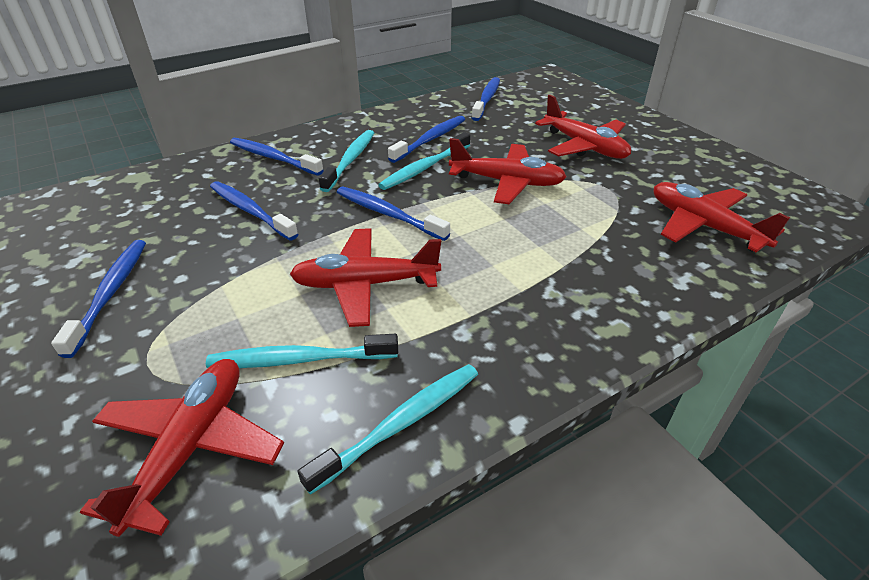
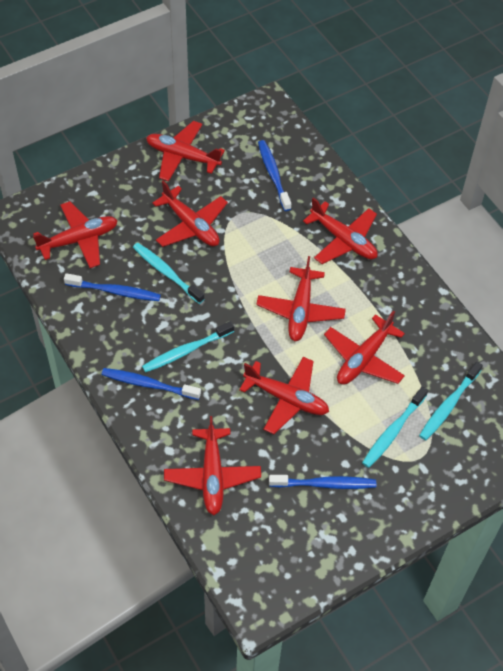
blue toothbrush: [51,240,146,358] [210,181,298,241] [230,138,324,176] [337,187,450,241] [388,116,465,163] [472,77,500,121] = 6 -> [64,273,161,301] [101,368,201,400] [258,140,291,211] [269,475,376,489] = 4
red plane: [80,359,284,537] [290,228,441,327] [449,138,567,204] [535,95,631,159] [654,182,790,253] = 5 -> [33,201,118,268] [146,121,225,182] [152,180,228,247] [164,416,261,515] [239,357,329,434] [256,256,346,341] [303,197,378,264] [324,311,405,385] = 8

